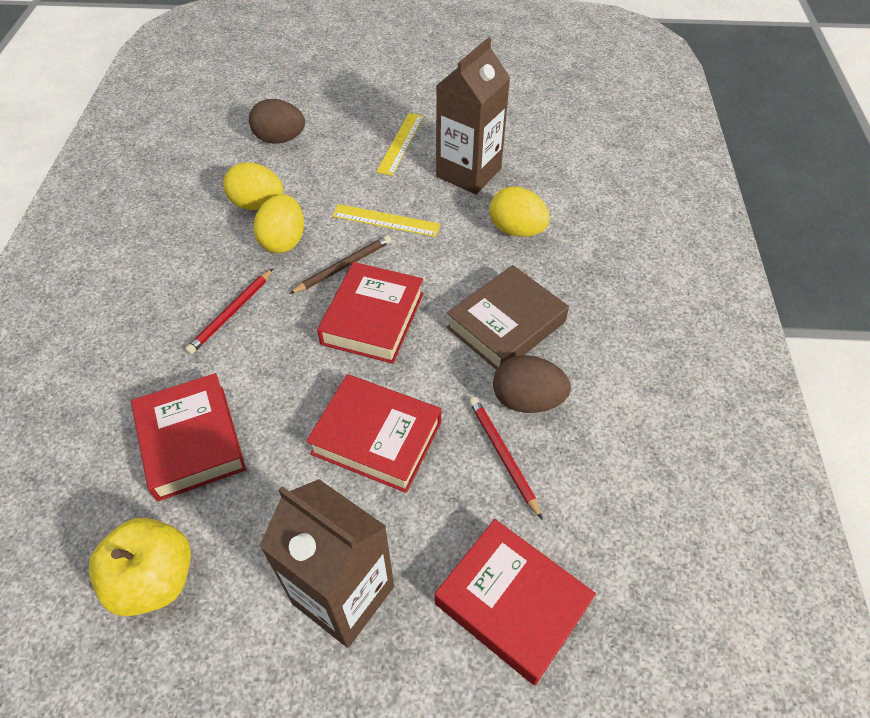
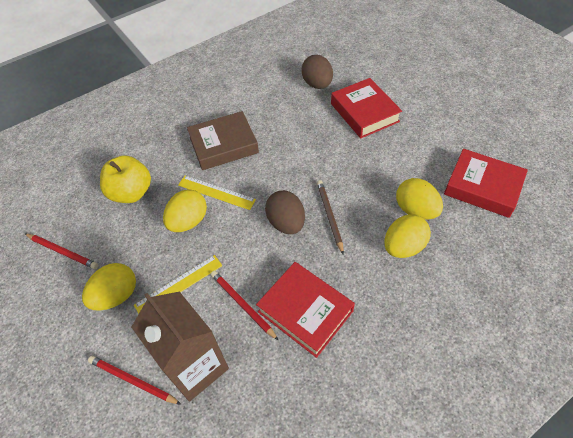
brown carton: [259,479,394,648] [436,37,510,194] = 2 -> [131,292,229,402] = 1
red book: [131,373,246,501] [306,374,441,493] [317,262,423,364] [435,519,596,685] = 4 -> [256,262,355,358] [331,78,402,138] [444,149,528,218] = 3
red pencil: [185,269,273,354] [469,397,543,520] = 2 -> [25,234,98,269] [88,356,181,405] [211,271,279,341] = 3
yellow egg: [223,162,283,210] [254,194,304,253] [489,186,550,237] = 3 -> [82,263,136,311] [163,189,207,232] [384,214,431,258] [396,178,443,220] = 4

